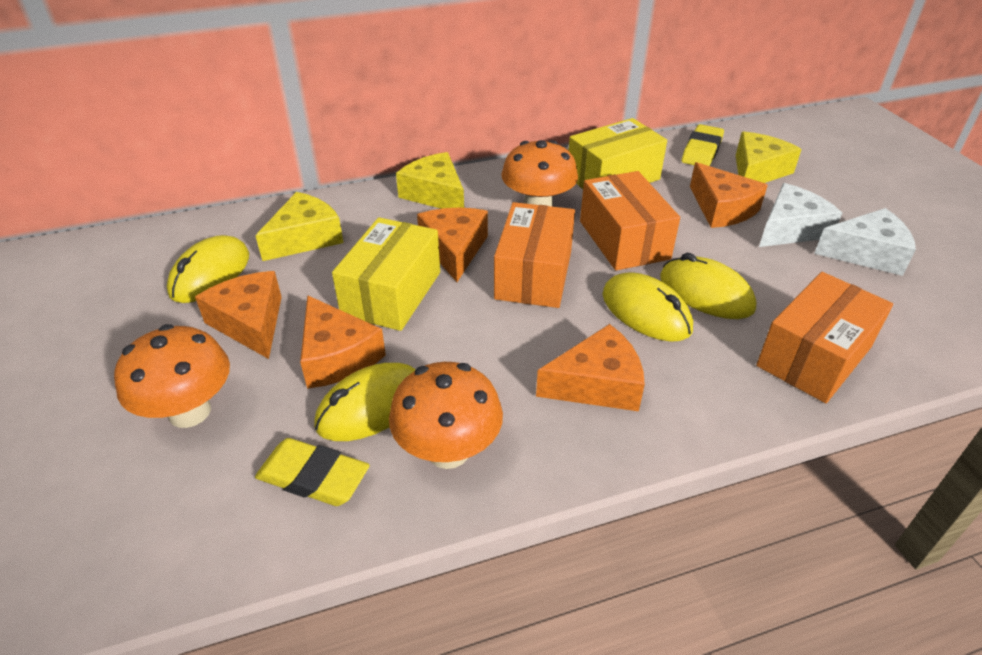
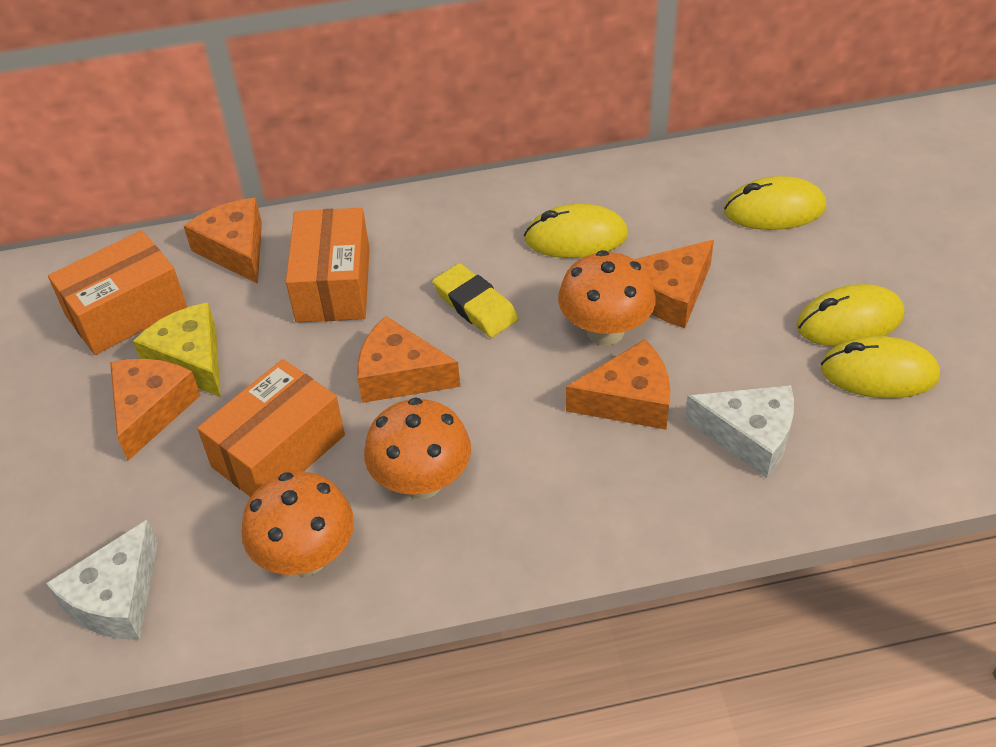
yellow box: [332,217,440,331] [568,118,667,189] = 2 -> none = 0
yellow cheese: [255,192,344,261] [396,152,464,209] [736,131,802,183] = 3 -> [133,302,221,397] = 1
yellow eraser: [255,438,370,506] [682,124,724,166] = 2 -> [433,263,519,338] = 1

